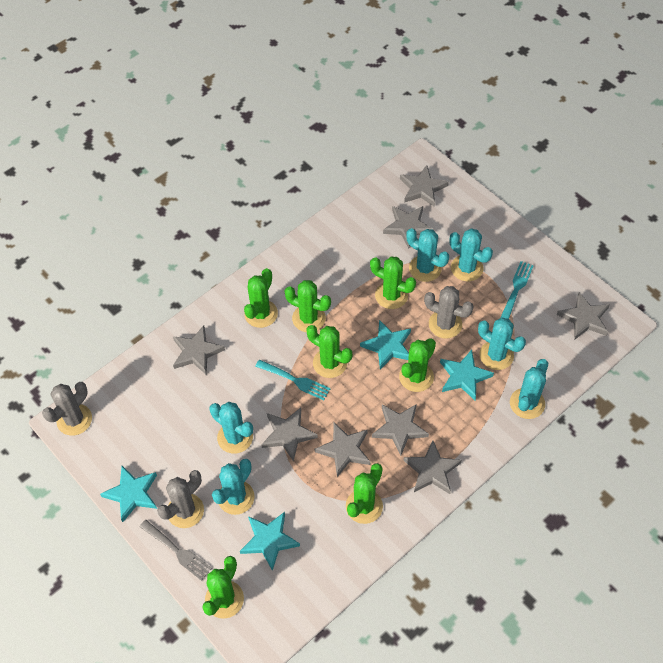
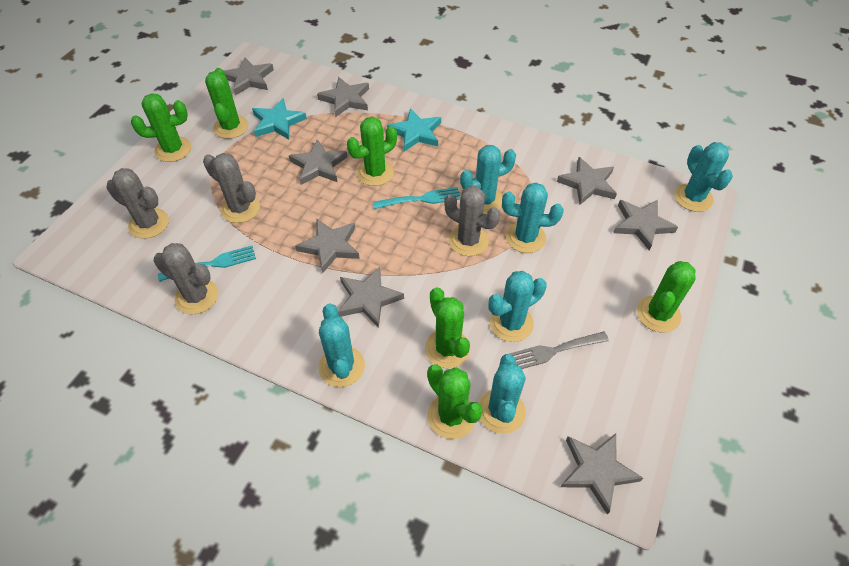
green cactus: [202,556,244,619] [244,268,278,328] [284,280,331,332] [306,325,352,378] [346,463,383,524] [370,257,416,309] [399,338,436,392] = 7 -> [131,93,191,162] [205,68,249,139] [347,117,397,186] [425,287,470,368] [427,365,483,439] [637,261,696,333] = 6
grey cactus: [42,382,92,436] [157,470,204,528] [424,286,474,339] = 3 -> [106,168,169,239] [154,243,218,314] [203,153,260,223] [444,186,500,256] = 4
turquoise star: [100,466,157,522] [240,512,300,571] [360,320,411,370] [440,350,494,400] = 4 -> [252,98,307,140] [387,108,441,151] = 2

